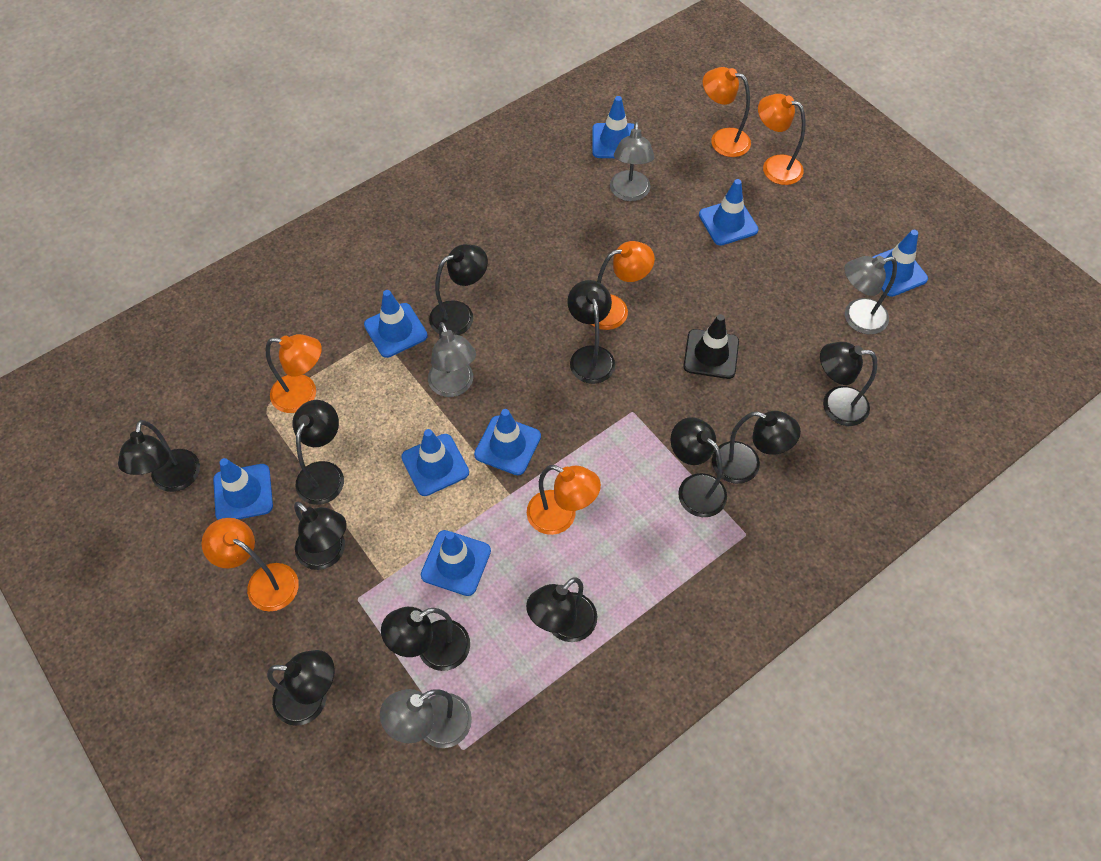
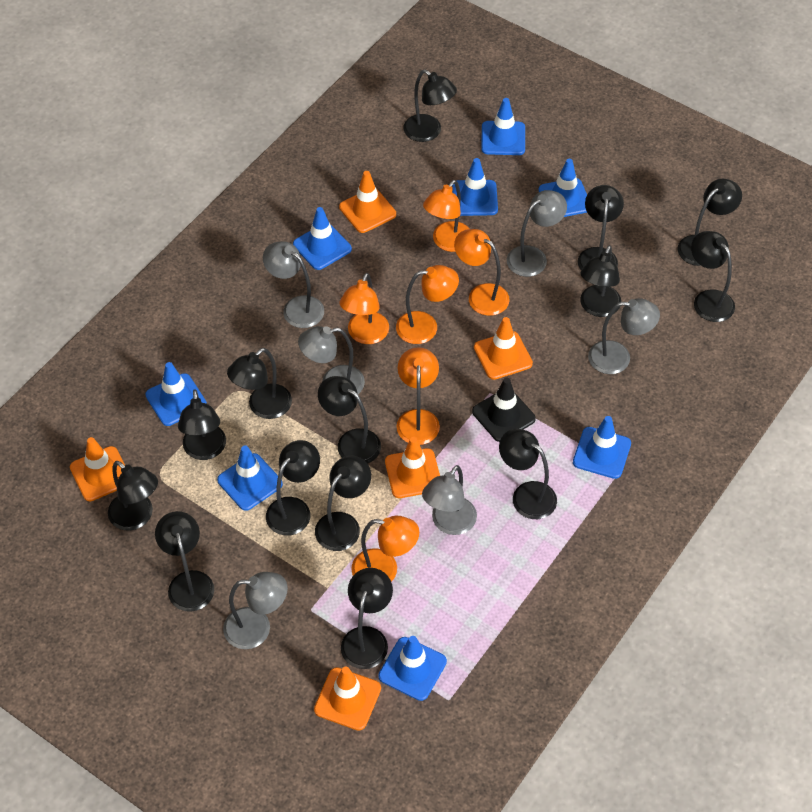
black lamp: [118,420,200,492] [267,650,335,726] [293,400,344,505] [294,502,347,570] [381,607,470,671] [429,244,488,335] [526,577,597,642] [567,280,615,384] [671,417,727,517] [712,411,801,484] [820,342,877,426] = 11 -> [108,461,158,531] [155,511,214,612] [178,389,226,460] [227,348,292,419] [266,440,320,536] [315,456,371,551] [318,376,381,464] [341,568,393,669] [403,70,457,142] [499,429,557,519] [578,185,624,270] [580,245,621,317] [678,179,742,266] [691,231,735,322] = 14
grey lamp: [380,689,472,748] [428,322,476,397] [610,122,654,201] [844,256,897,335] = 4 -> [223,572,288,649] [263,241,324,328] [298,326,365,394] [422,465,477,535] [507,190,567,277] [588,298,660,374] = 6
orange traffic cone: none = 0 -> [70,437,125,501] [314,667,381,731] [339,171,396,233] [385,437,440,498] [474,317,533,380] = 5

